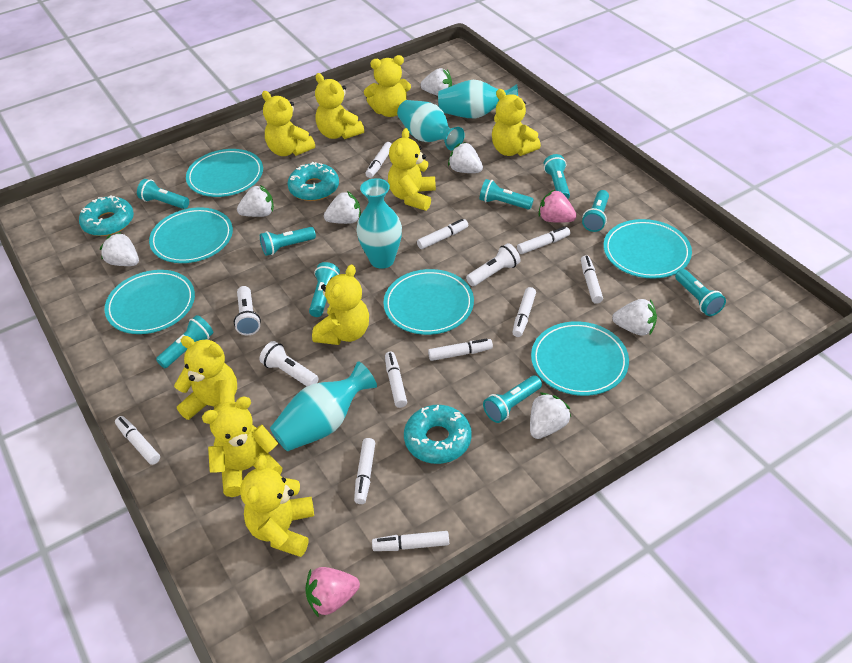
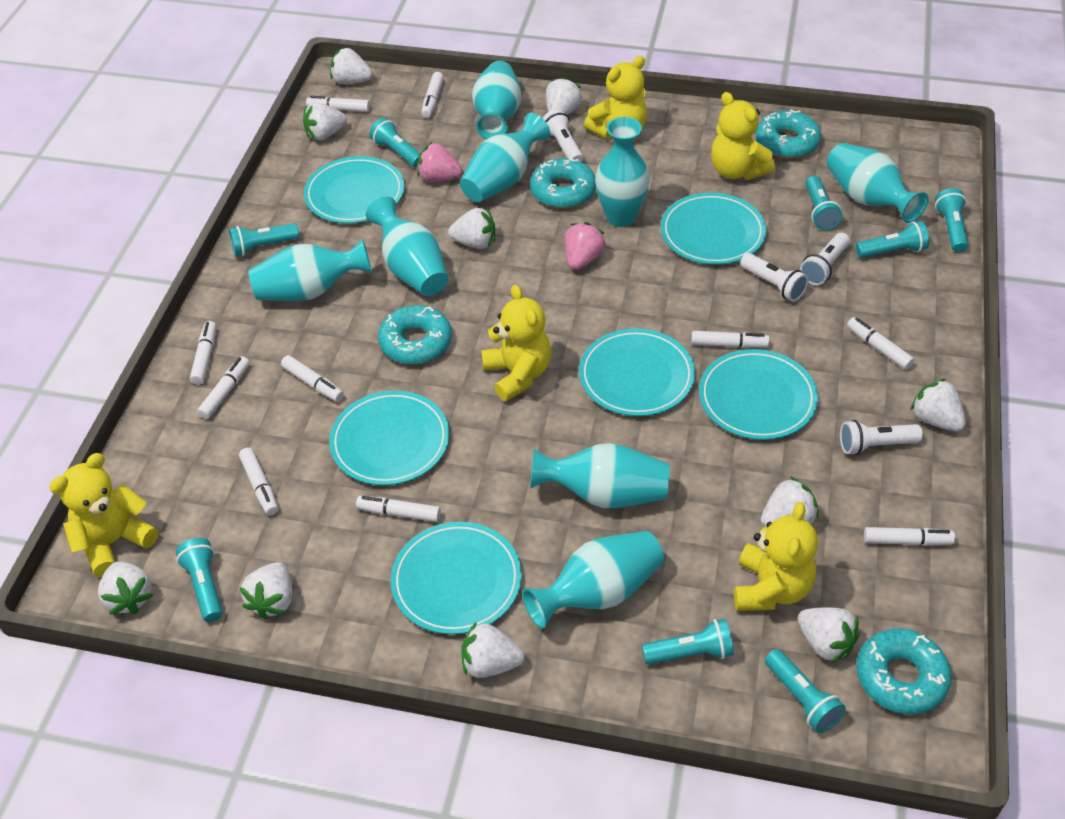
turquoise donut: [79,195,134,236] [287,162,339,201] [404,405,472,464] = 3 -> [378,305,452,364] [530,158,596,208] [756,110,821,158] [856,628,952,714] = 4
turquoise flashlight: [137,179,189,209] [156,315,213,368] [260,227,316,256] [309,262,340,317] [480,179,534,210] [483,376,542,423] [544,154,570,199] [582,190,609,232] [675,269,726,316] = 9 -> [176,538,223,622] [229,223,299,256] [369,118,420,167] [642,619,734,665] [765,649,846,733] [805,176,842,230] [856,221,929,258] [935,188,969,253] = 8
turquoise vase: [270,361,377,451] [356,178,402,269] [397,100,465,150] [438,80,518,118] = 4 -> [248,239,372,301] [366,197,448,296] [460,113,550,202] [472,61,521,140] [522,531,664,628] [530,443,670,508] [595,117,650,227] [827,143,928,223] = 8
white flashlight: [234,286,261,335] [259,341,319,386] [466,243,520,286] = 3 -> [543,109,583,162] [740,253,808,301] [800,233,850,285] [840,420,923,455] = 4
white strawberry: [100,232,139,266] [237,185,274,217] [324,191,361,224] [420,68,452,96] [448,142,483,173] [530,393,571,439] [612,299,657,335] = 7 -> [98,562,153,615] [239,562,292,620] [303,102,347,141] [330,48,372,84] [448,207,495,249] [461,621,525,678] [546,77,582,115] [761,476,819,527] [798,607,860,663] [910,379,966,431] = 10
yellow teddy bear: [174,336,237,420] [202,397,282,497] [240,455,314,557] [262,91,315,156] [312,264,369,345] [315,73,364,139] [364,55,411,117] [388,128,436,211] [492,89,541,156] = 9 -> [49,453,158,577] [481,285,551,402] [584,56,647,139] [711,92,775,180] [734,502,818,611] = 5

